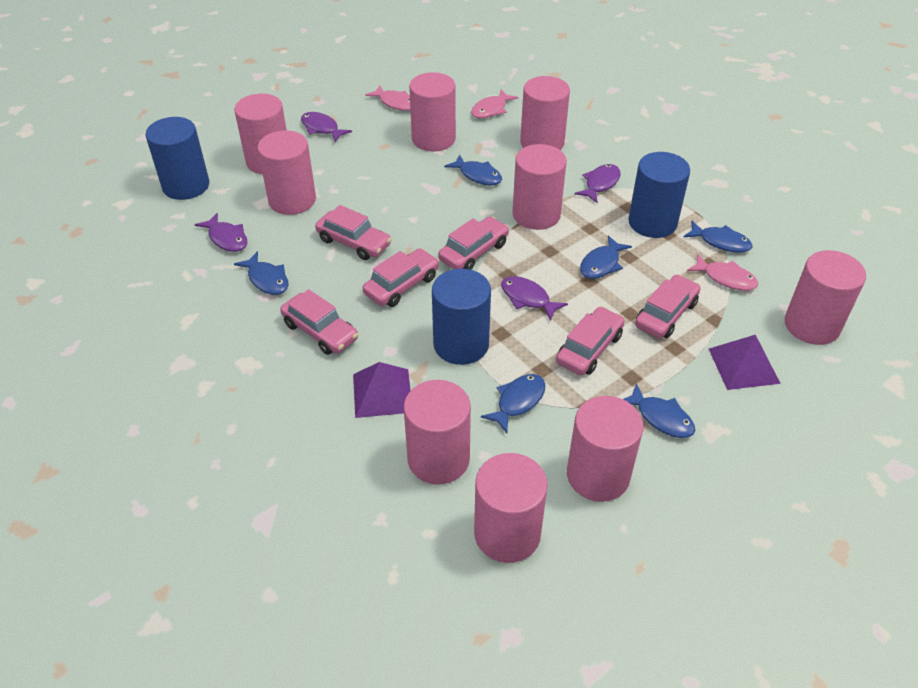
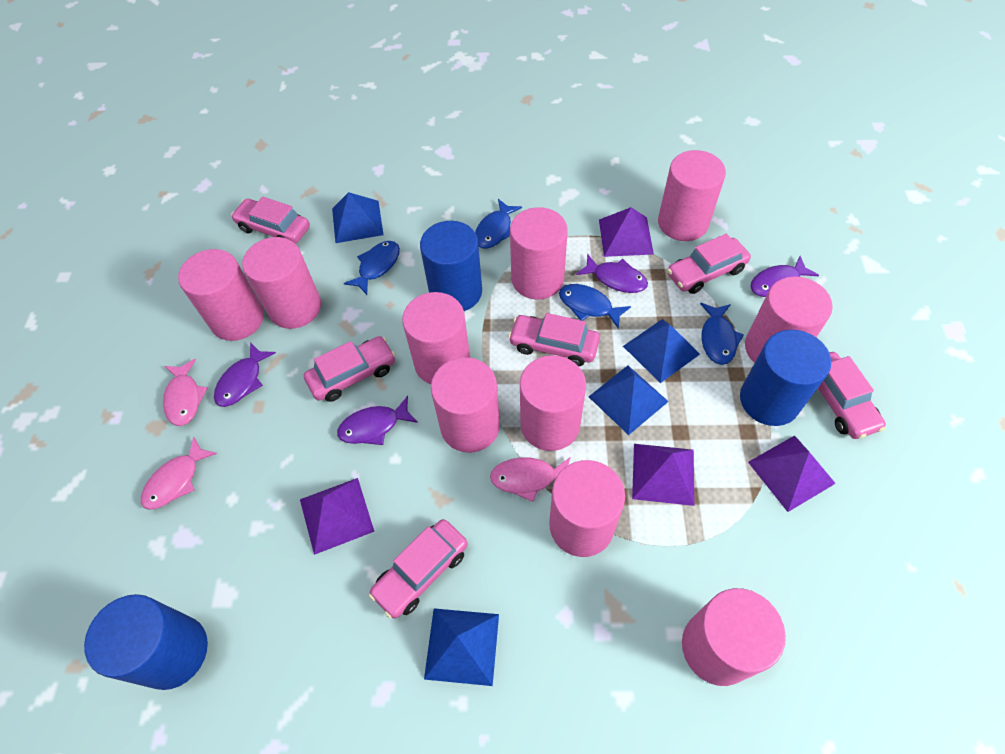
blue fish: [234,251,289,295] [444,154,502,185] [481,374,545,433] [580,235,632,279] [623,383,695,438] [684,221,752,253] = 6 -> [344,241,400,295] [475,199,522,249] [559,284,631,329] [700,303,744,365] = 4
blue pyramid: none = 0 -> [332,192,383,243] [424,608,499,686] [589,366,669,435] [623,319,700,383] = 4
pink cylinder: [234,94,287,174] [257,130,316,215] [404,380,471,484] [409,72,456,152] [474,453,548,563] [512,144,567,230] [520,76,570,150] [567,396,644,502] [785,250,866,345] = 9 -> [178,249,264,341] [242,237,321,329] [402,292,470,384] [431,357,500,453] [510,207,568,299] [520,355,586,451] [549,460,625,557] [658,150,726,241] [682,588,786,686] [745,277,833,363] = 10
purple pyramid: [353,362,410,418] [709,335,781,390] = 2 -> [300,478,374,555] [599,207,654,257] [632,444,694,506] [748,435,836,512] = 4

